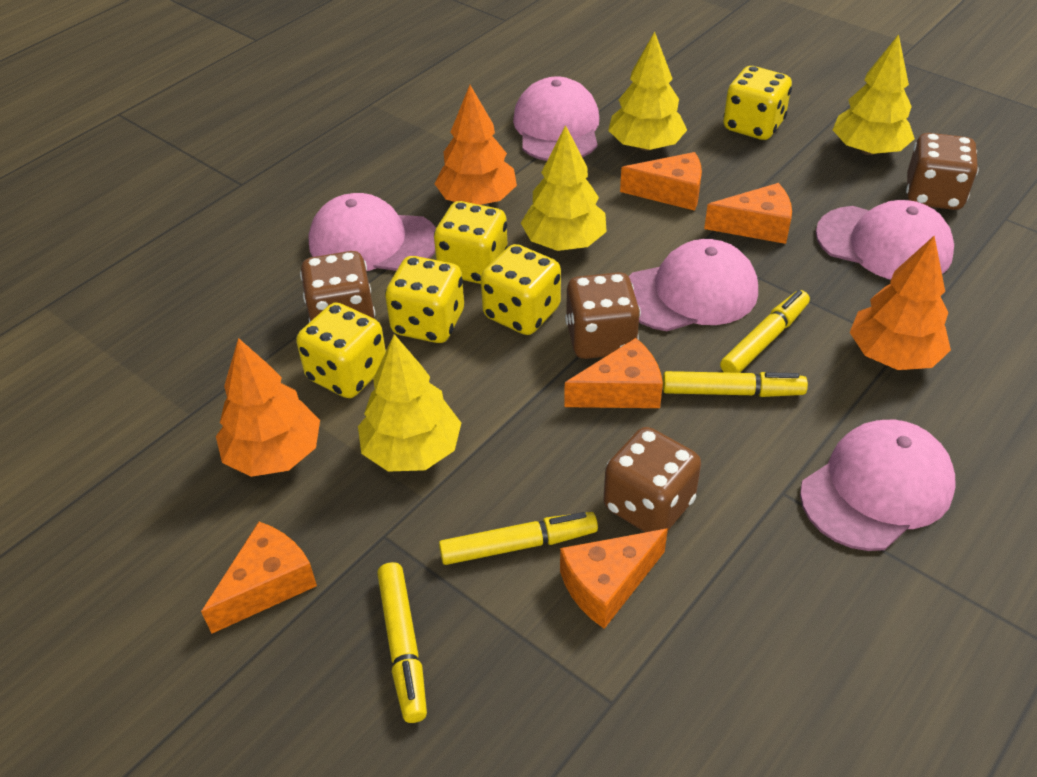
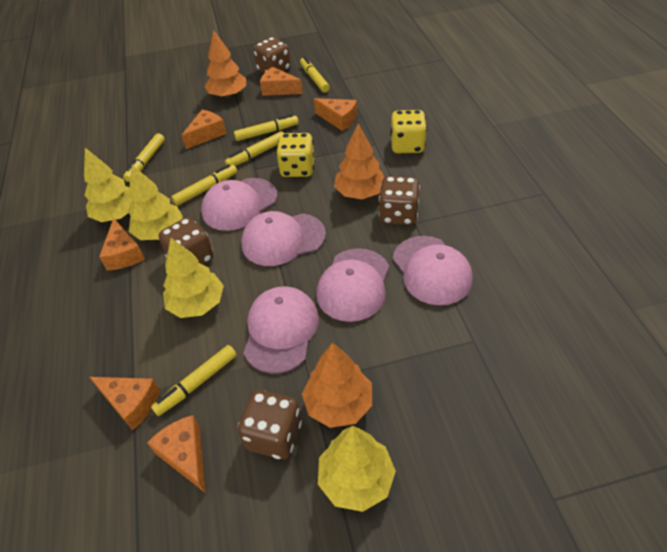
orange cheese: [201,522,317,634] [560,528,668,629] [564,338,663,408] [620,152,702,211] [704,183,792,244] = 5 -> [90,377,160,431] [99,218,145,270] [147,415,206,493] [181,110,226,149] [260,67,303,96] [314,98,357,131] = 6
yellow dice: [296,302,386,398] [385,256,464,343] [434,201,508,284] [481,244,561,335] [723,66,792,140] = 5 -> [276,133,315,177] [390,110,427,153] = 2
yellow marker: [377,562,427,723] [439,512,598,565] [663,371,808,397] [720,290,810,373] = 4 -> [123,133,165,182] [151,345,237,416] [171,164,237,206] [225,131,284,166] [234,114,299,141] [300,57,330,93] = 6

